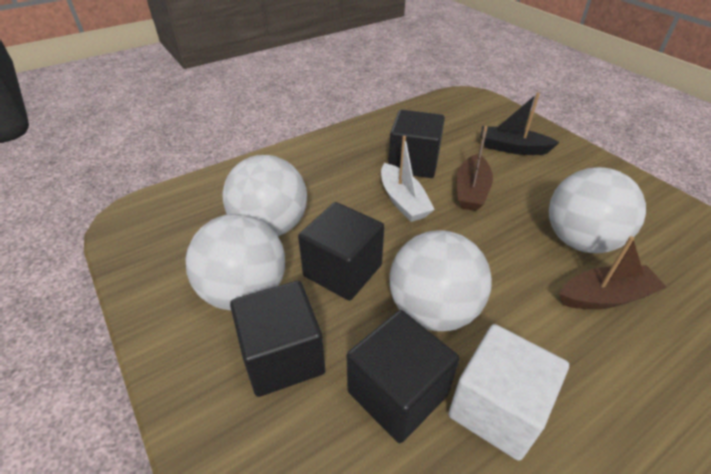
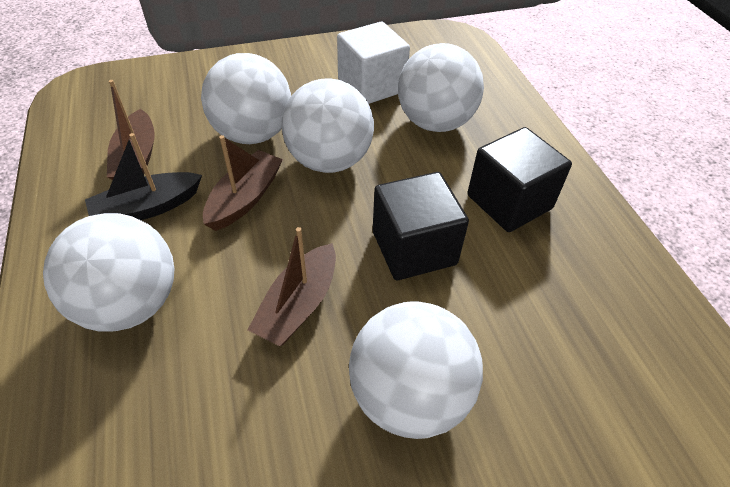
black cube: [230,281,325,397] [298,202,384,301] [347,310,459,443] [388,110,445,178] = 4 -> [373,172,469,280] [467,127,572,232] = 2
brown boat: [456,126,493,211] [560,236,667,309] = 2 -> [107,80,155,180] [203,135,283,231] [248,227,336,346] = 3
white ball: [185,214,285,310] [222,155,307,236] [389,230,492,331] [549,167,646,253] = 4 -> [43,213,175,331] [201,53,291,144] [282,78,374,173] [349,301,483,439] [398,43,484,132] = 5
white boat: [381,136,435,222] = 1 -> none = 0

